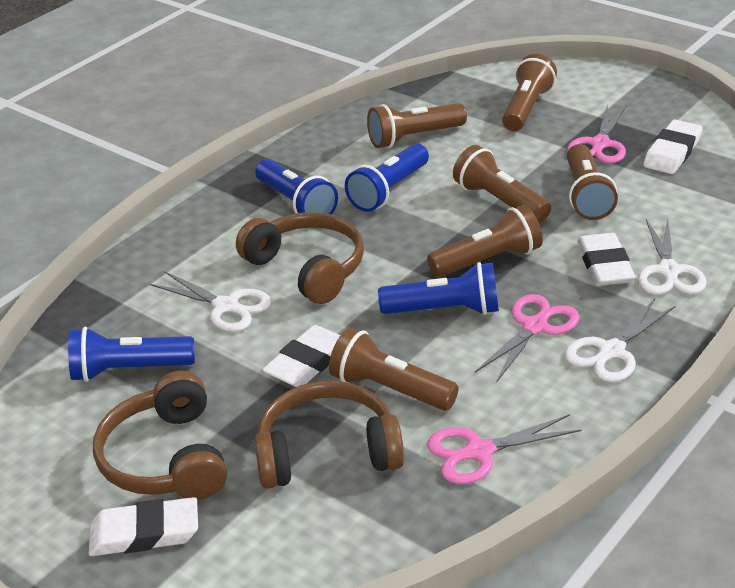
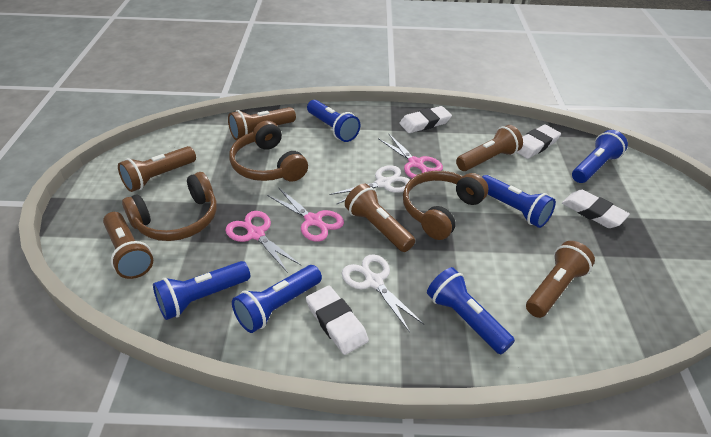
blue flashlight: [68,327,195,382] [255,159,338,214] [345,144,429,212] [378,262,499,315] = 4 -> [153,261,250,320] [232,265,322,333] [307,100,360,142] [427,267,515,354] [482,175,556,228] [572,130,628,183] = 6
white scissors: [150,271,272,332] [565,299,675,382] [638,218,707,295] = 3 -> [329,165,410,205] [342,254,424,332] = 2

